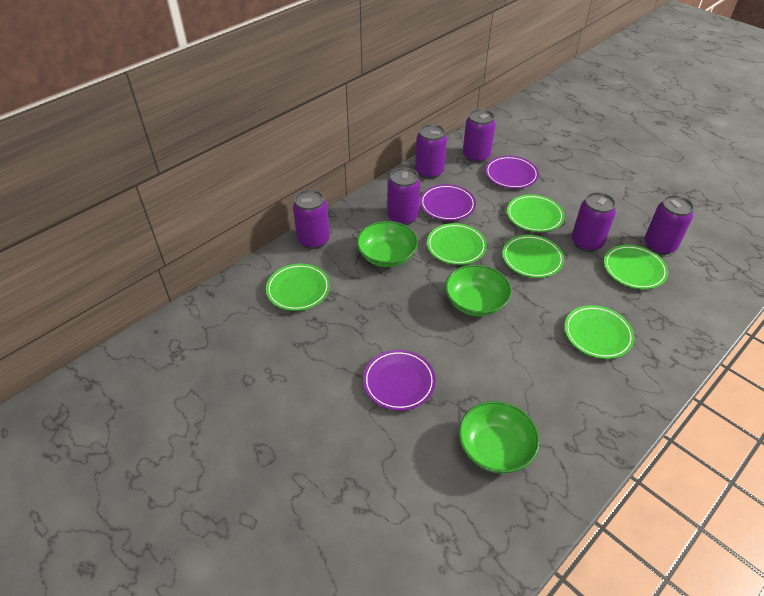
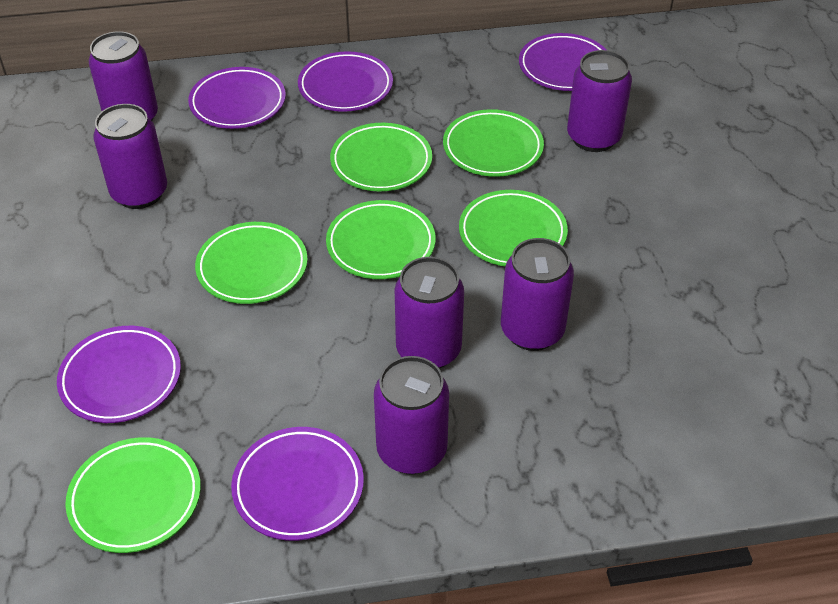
green bowl: [357,221,418,267] [445,265,511,317] [459,401,540,473] = 3 -> none = 0
purple plate: [363,350,436,411] [420,184,476,221] [485,156,539,189] = 3 -> [57,326,181,423] [188,67,286,129] [231,427,364,541] [298,52,393,112] [519,33,606,91] = 5

